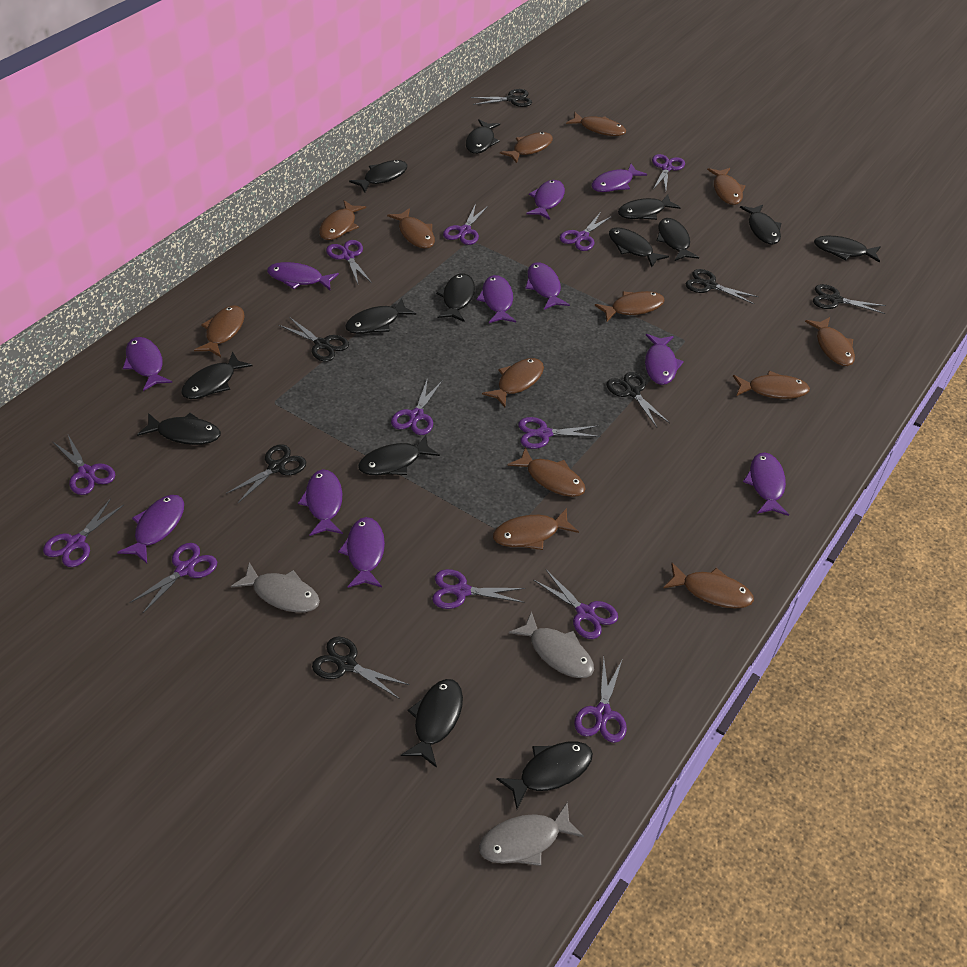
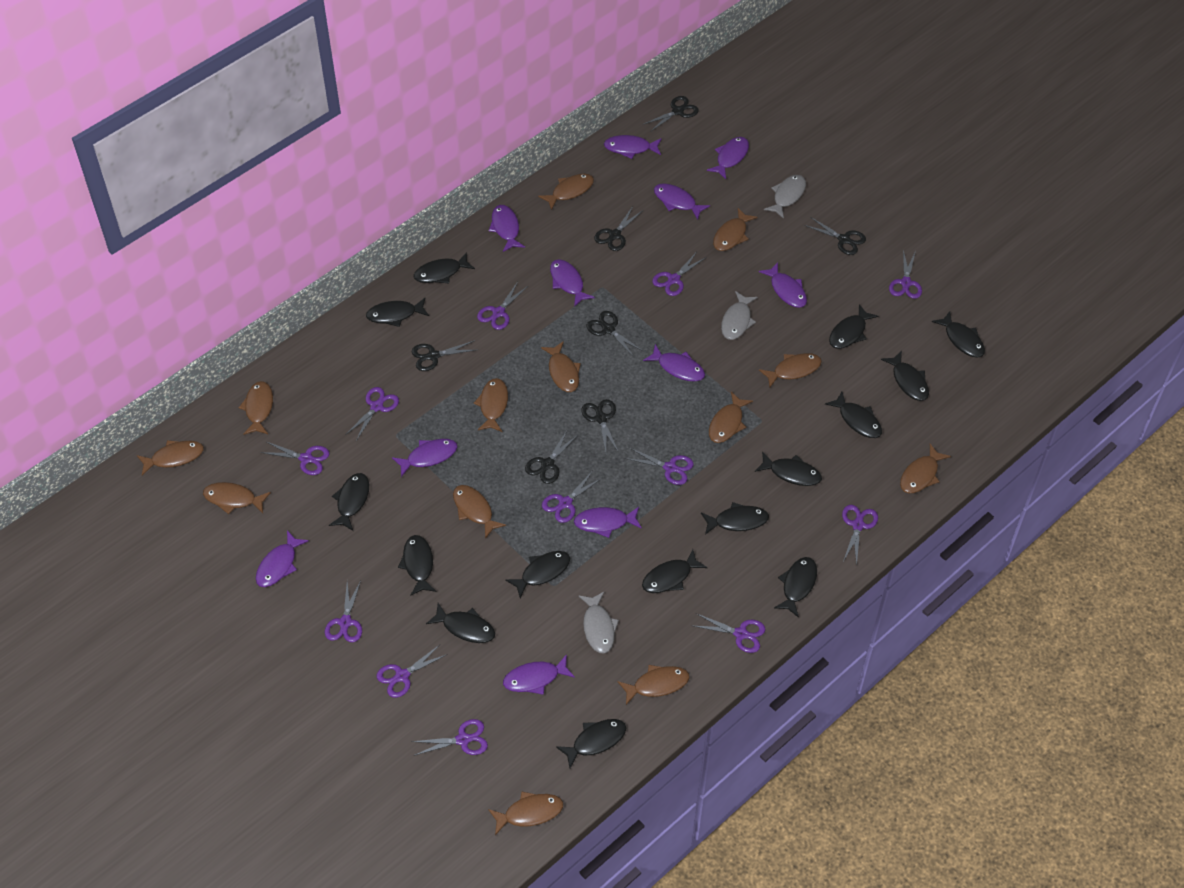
black fish: [137,413,221,445] [181,352,253,399] [345,298,416,334] [349,160,407,192] [358,435,440,475] [401,679,463,768] [436,273,475,322] [466,119,500,154] [496,741,593,809] [609,227,669,267] [618,194,681,220] [656,218,699,261] [740,205,782,245] [814,236,881,263] = 14 -> [329,473,369,531] [366,298,429,327] [398,535,437,596] [413,252,475,283] [426,603,495,643] [505,551,570,598] [556,719,626,768] [642,549,707,593] [701,502,769,535] [755,451,822,486] [774,557,817,618] [825,392,882,438] [829,304,878,349] [881,351,929,401] [932,311,985,358] = 15

